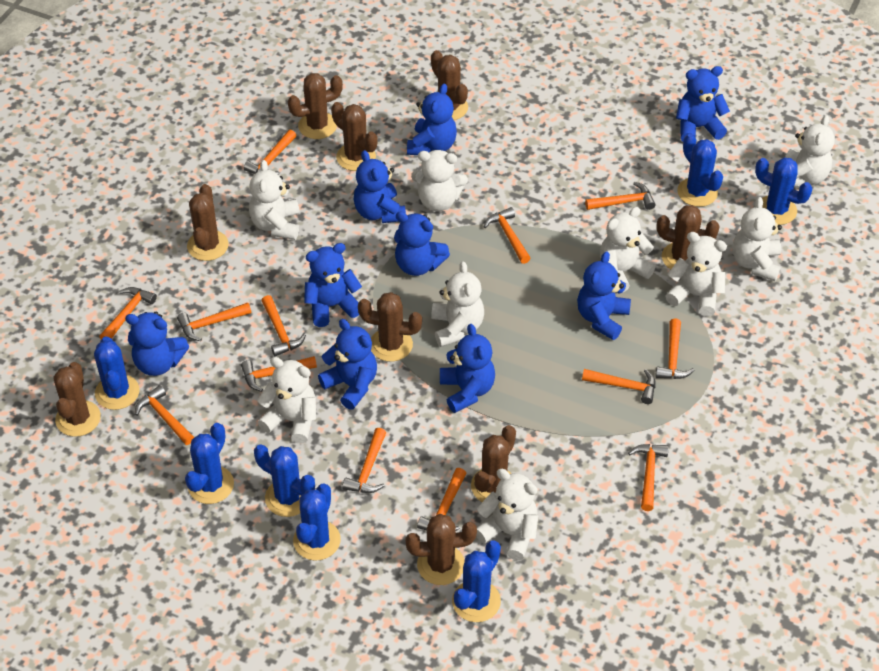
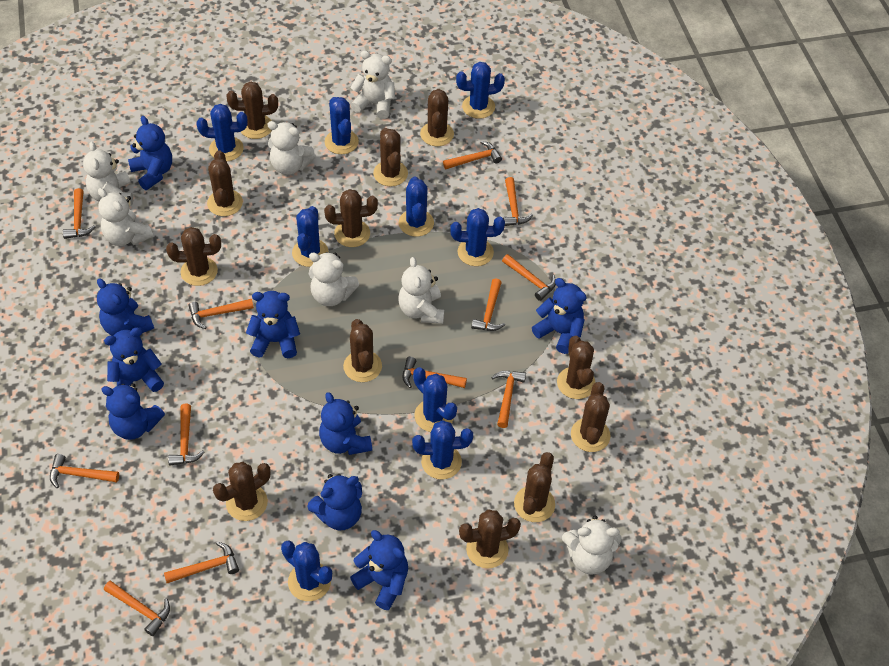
blue cactus: [94,336,139,410] [185,423,234,504] [254,444,315,517] [293,483,341,561] [452,540,501,622] [677,134,723,207] [755,157,813,225] = 7 -> [196,104,248,161] [281,540,332,601] [292,206,329,267] [325,97,359,154] [398,177,434,237] [412,420,473,480] [413,367,457,432] [450,208,505,266] [456,62,505,119] = 9
brown cactus: [53,362,101,437] [187,184,229,261] [288,73,343,139] [331,102,378,171] [358,292,422,362] [405,514,477,585] [431,50,468,120] [471,425,516,502] [657,205,720,269] = 9 -> [166,227,221,286] [207,150,243,216] [213,462,271,521] [226,81,278,139] [324,189,378,247] [343,319,382,382] [373,128,408,186] [420,89,454,146] [459,509,521,569] [514,452,555,522] [557,336,596,399] [571,382,611,452] = 12
orange hammer: [99,287,157,339] [135,385,194,445] [177,303,251,341] [241,356,317,392] [244,130,297,174] [261,295,306,356] [342,428,386,493] [417,468,467,531] [484,207,531,264] [582,369,655,404] [585,182,656,210] [628,444,669,511] [655,318,695,379] = 13 -> [50,454,119,488] [63,188,95,239] [104,581,170,636] [164,542,239,583] [168,404,205,465] [188,299,254,329] [402,357,467,388] [443,141,502,169] [471,278,505,331] [491,371,526,428] [502,254,556,301] [503,177,533,226] = 12
white teddy bear: [249,160,300,240] [257,357,316,444] [411,150,468,211] [431,261,484,347] [476,469,538,560] [600,207,655,293] [666,232,727,316] [732,197,782,281] [785,115,835,188] = 9 -> [83,141,133,206] [98,188,153,246] [267,121,316,175] [309,252,359,306] [350,50,395,119] [398,257,444,324] [562,516,622,575] = 7

